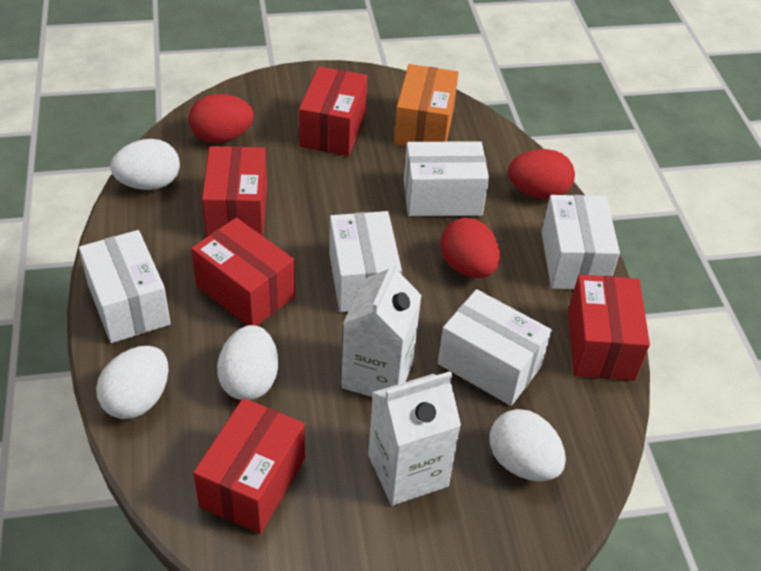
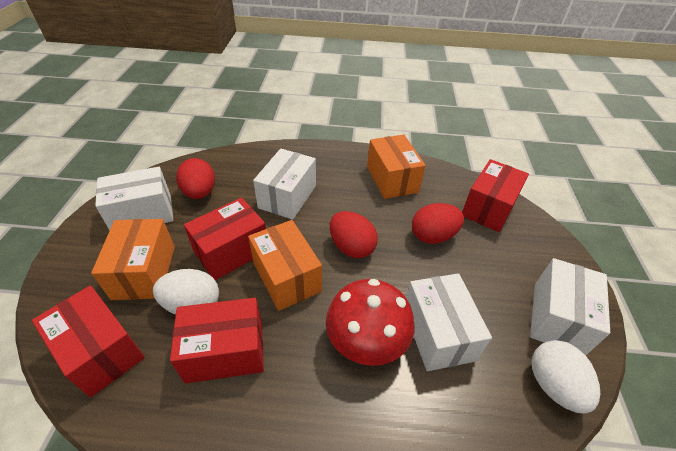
orange box: [394,64,458,146] = 1 -> [91,219,175,300] [248,220,322,311] [367,135,426,199] = 3
red box: [191,218,295,326] [193,398,305,534] [202,146,267,237] [299,66,368,156] [568,274,650,381] = 5 -> [32,285,145,397] [170,298,264,383] [184,198,266,280] [462,159,529,232] = 4
red mushroom: none = 0 -> [326,279,414,366] = 1
white box: [79,230,171,343] [329,211,402,312] [404,141,489,217] [438,289,552,406] [541,195,620,289] = 5 -> [95,167,173,230] [253,149,316,220] [406,273,492,371] [530,258,610,355] = 4
white carton: [341,260,422,397] [368,371,461,506] = 2 -> none = 0
white egg: [96,346,169,419] [110,139,180,190] [217,325,278,400] [490,409,566,481] = 4 -> [153,269,219,315] [532,340,600,414] = 2

